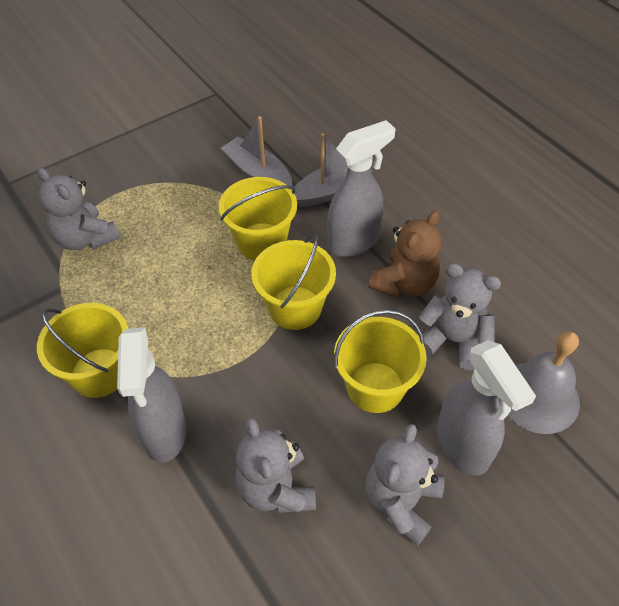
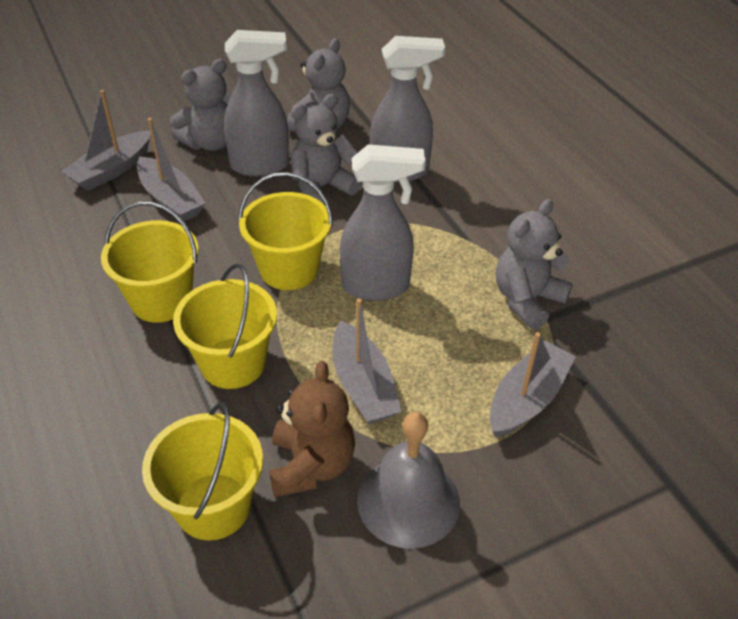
grey boat: [221,116,292,186] [294,133,372,207] = 2 -> [61,90,151,191] [137,118,206,221] [333,298,402,424] [490,332,576,438] = 4

